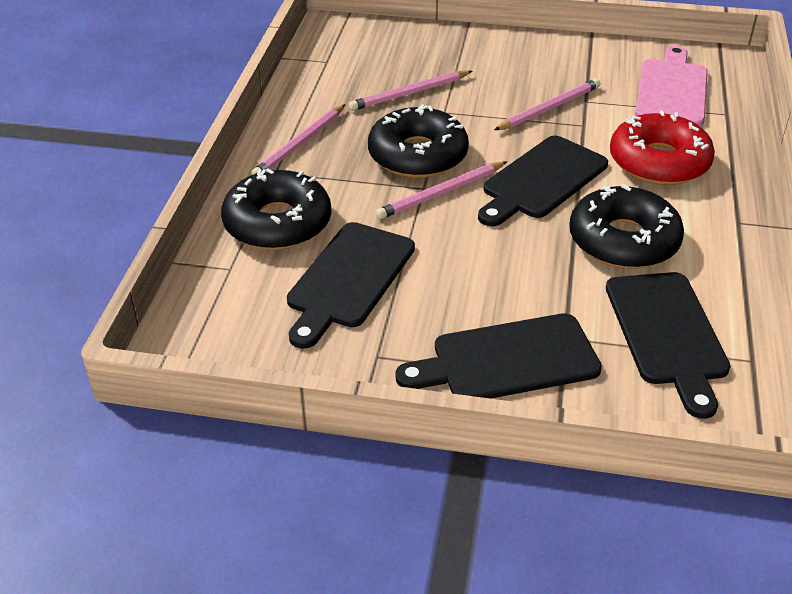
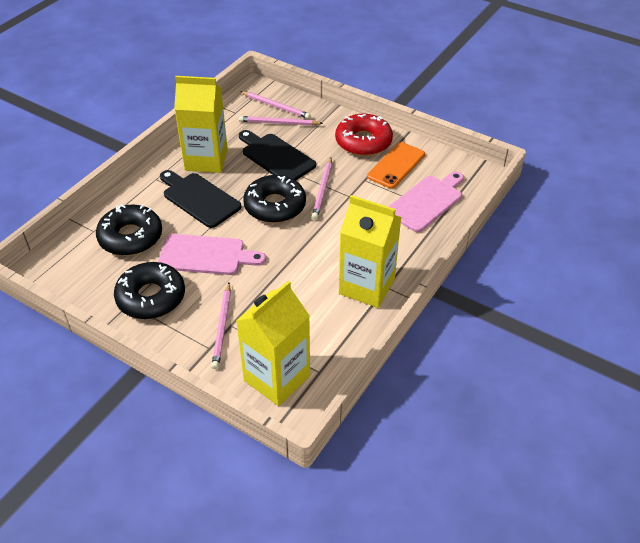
black cutting board: [287,222,415,349] [395,313,602,399] [478,136,608,226] [606,272,731,419] = 4 -> [160,170,241,228] [239,130,316,180] = 2
orange phone: none = 0 -> [367,142,425,189] = 1
pink cutting board: [635,45,708,126] = 1 -> [158,234,266,275] [389,171,464,232] = 2
yellow carton: none = 0 -> [174,76,228,173] [236,281,310,406] [339,195,401,308] = 3

